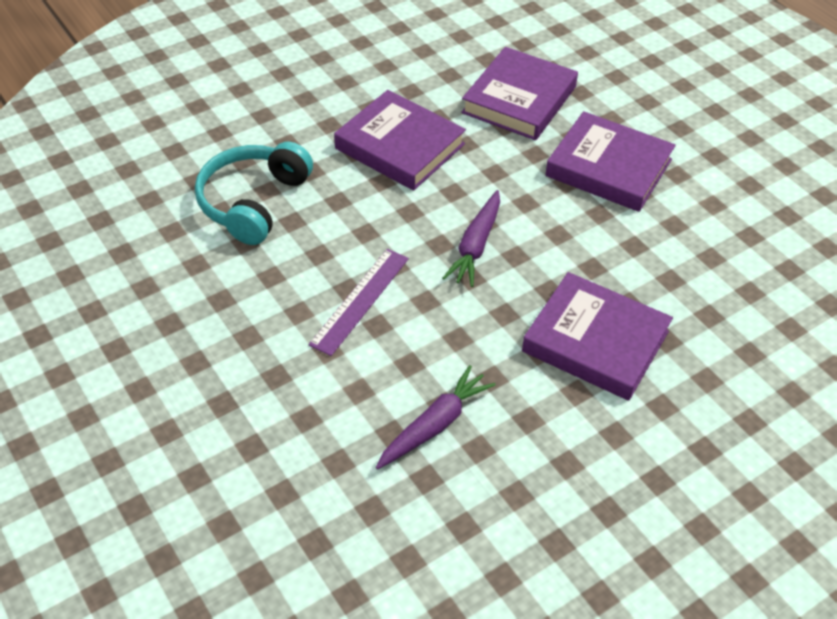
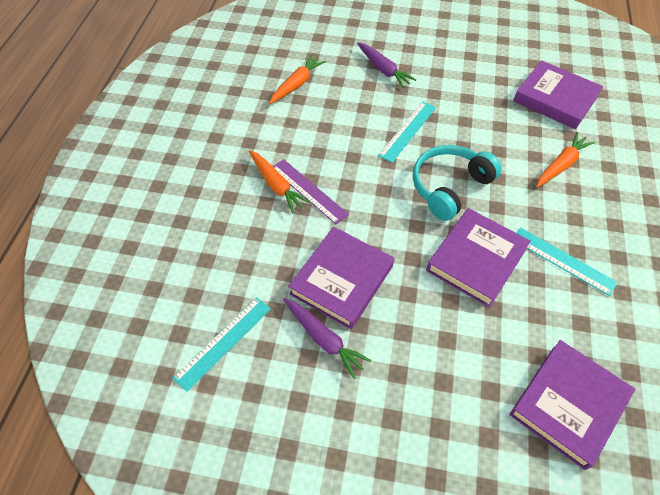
orange carrot: none = 0 -> [249,150,310,213] [269,55,326,104] [536,132,595,187] = 3
turquoise ruler: none = 0 -> [173,297,271,392] [378,101,436,163] [516,227,618,296] = 3

